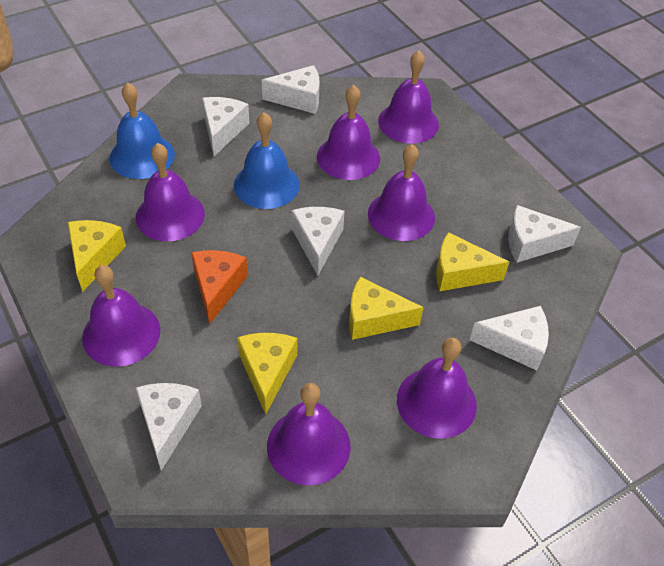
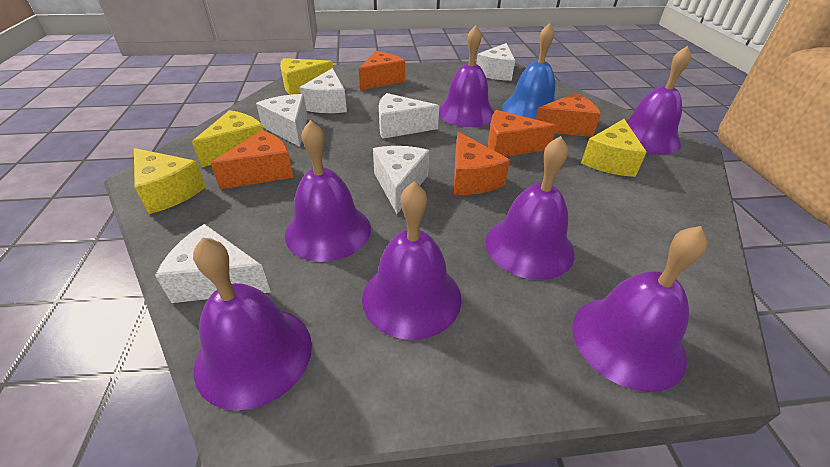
blue bell: [109,82,175,179] [234,112,300,209] = 2 -> [502,23,555,119] = 1
orange cheese: [191,250,248,325] = 1 -> [211,130,294,189] [359,51,405,90] [454,132,510,195] [488,110,557,157] [536,93,601,137] = 5

